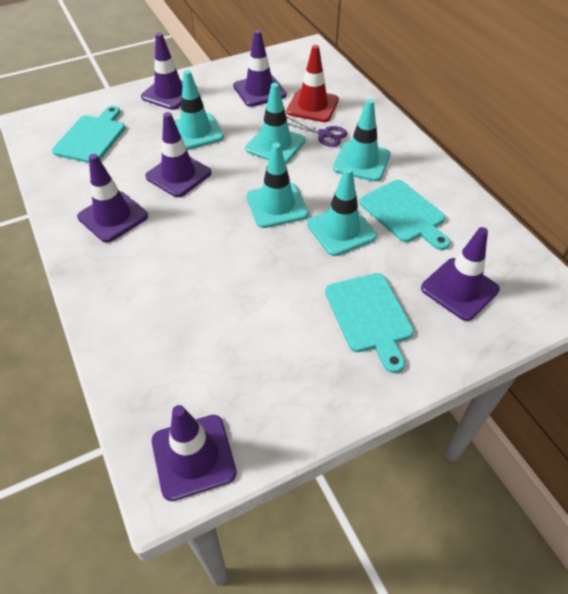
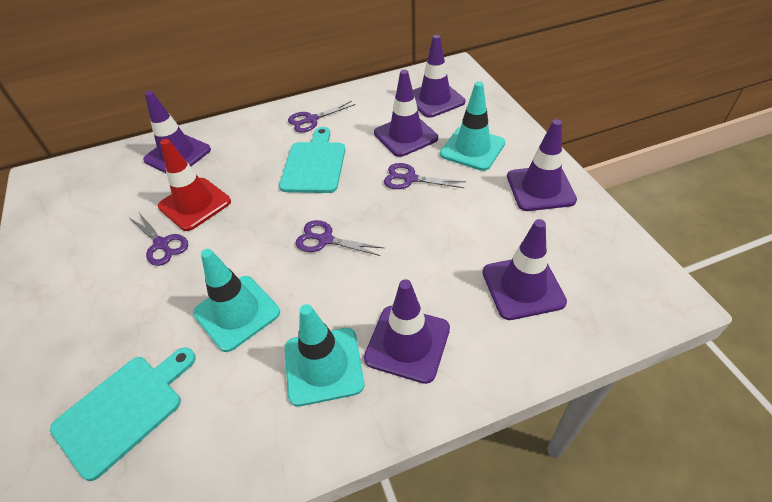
purple scissors: [287,117,347,147] = 1 -> [130,213,188,266] [288,101,356,133] [296,220,384,256] [384,163,466,189] = 4
turquoise cutting board: [52,106,125,163] [325,273,414,373] [359,180,450,250] = 3 -> [50,347,196,481] [279,127,345,193] = 2
turquoise traffic cone: [174,70,224,150] [245,83,306,164] [246,142,309,228] [307,167,377,256] [333,99,390,182] = 5 -> [193,249,280,352] [285,304,364,407] [440,81,505,171] = 3

